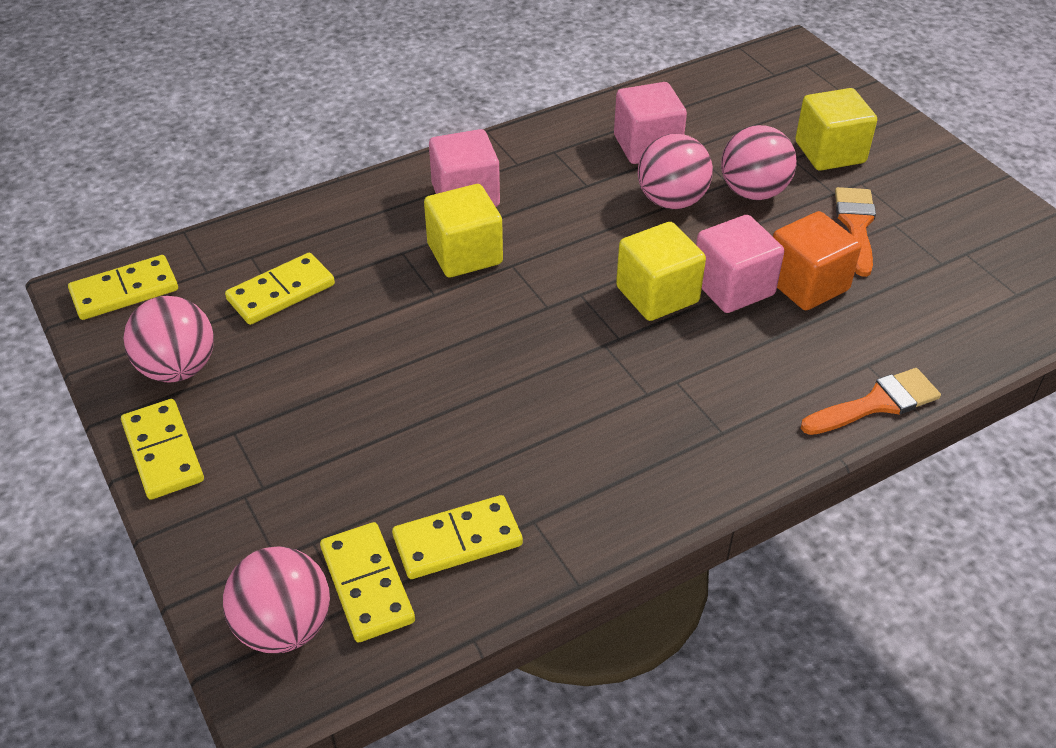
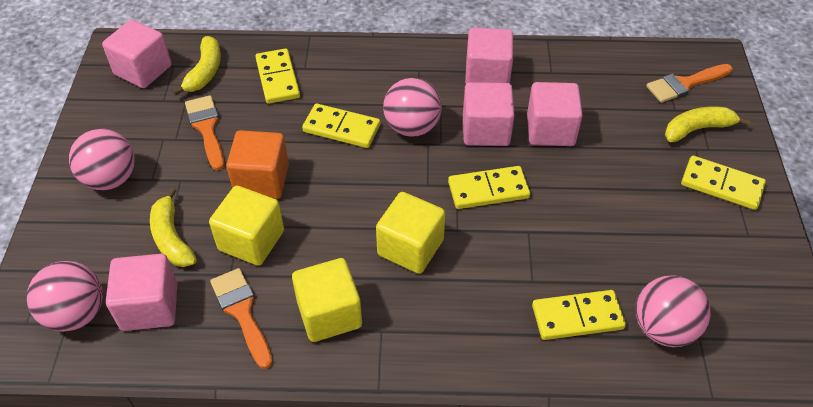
orange brush: [801,368,941,435] [835,187,876,277] = 2 -> [185,95,224,171] [210,268,273,369] [646,64,733,103] = 3
pink cube: [429,129,500,207] [614,82,687,164] [696,215,784,313] = 3 -> [102,20,172,88] [106,254,177,331] [463,82,515,146] [465,28,513,84] [527,82,583,146] = 5
yellow banana: none = 0 -> [150,188,197,267] [173,36,221,96] [665,106,750,142] = 3

